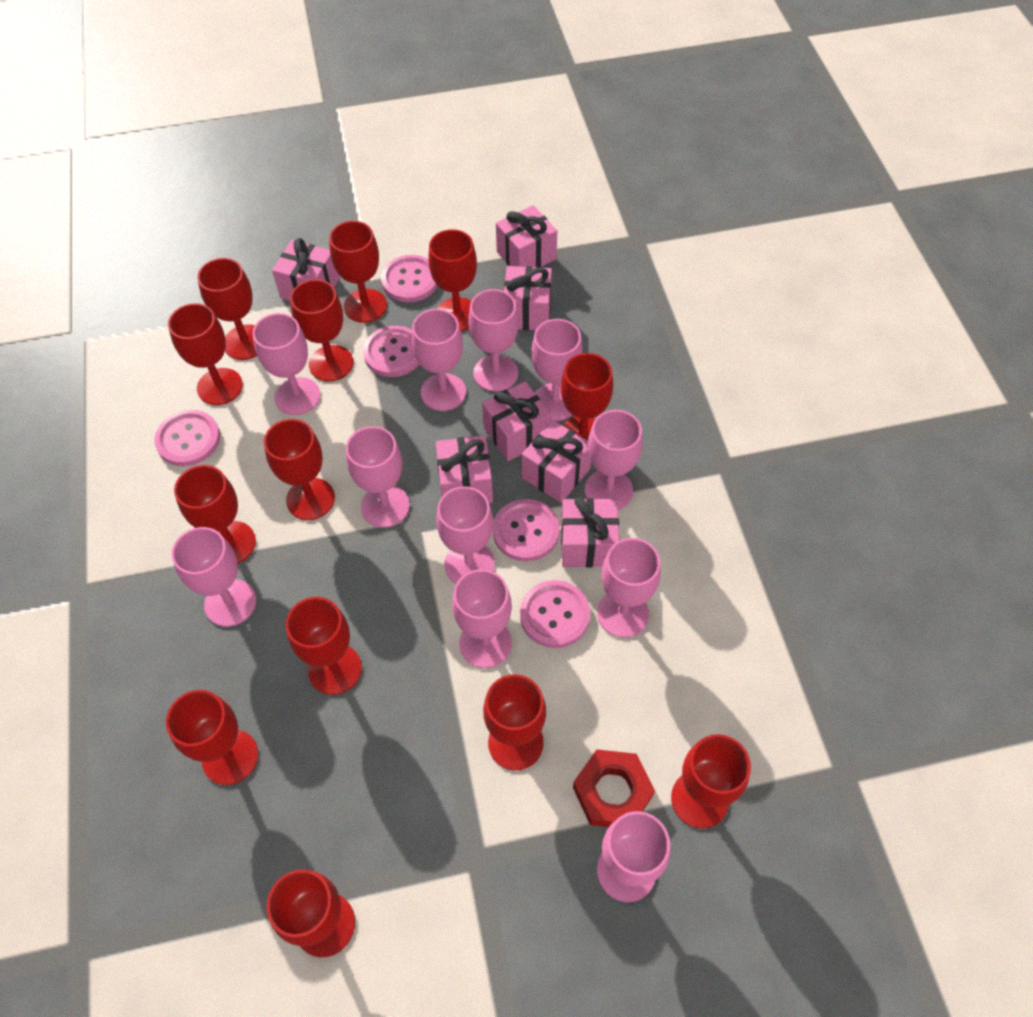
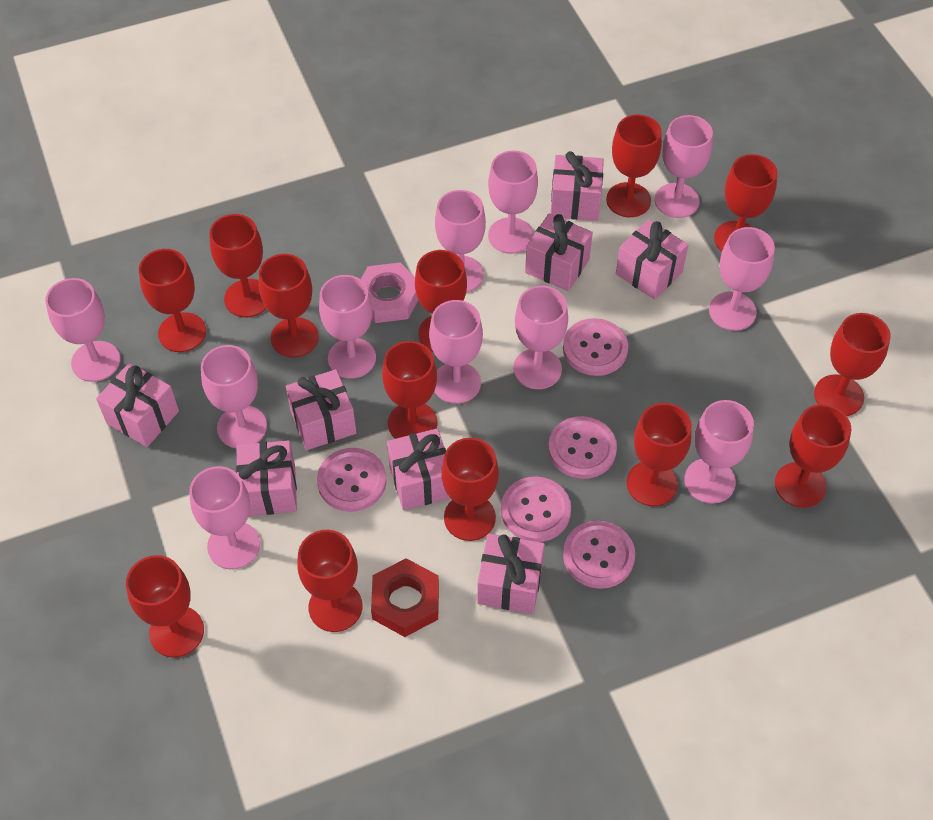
pink gift: [272,238,339,301] [436,435,493,503] [482,381,551,461] [496,205,557,268] [504,266,552,330] [522,420,591,503] [561,497,620,567] = 7 -> [96,363,179,447] [236,440,297,516] [286,369,356,450] [387,428,450,510] [477,534,545,614] [525,214,593,291] [550,151,604,221] [616,219,688,300] = 8
pink nut: none = 0 -> [361,262,418,323] = 1

